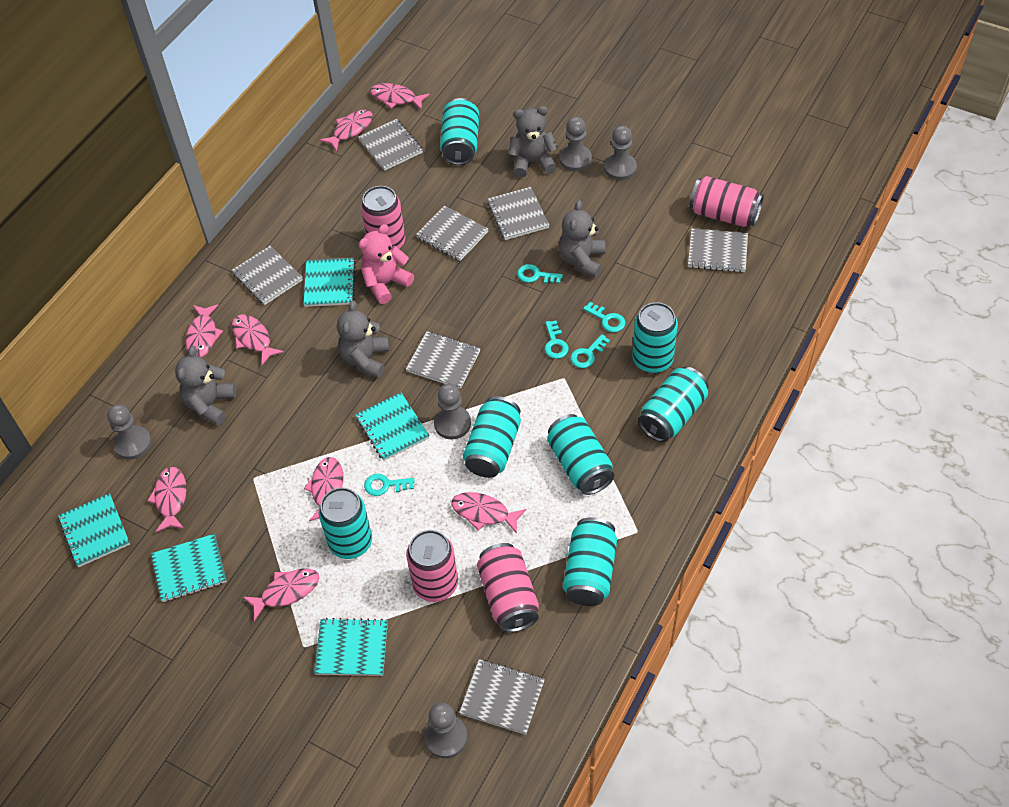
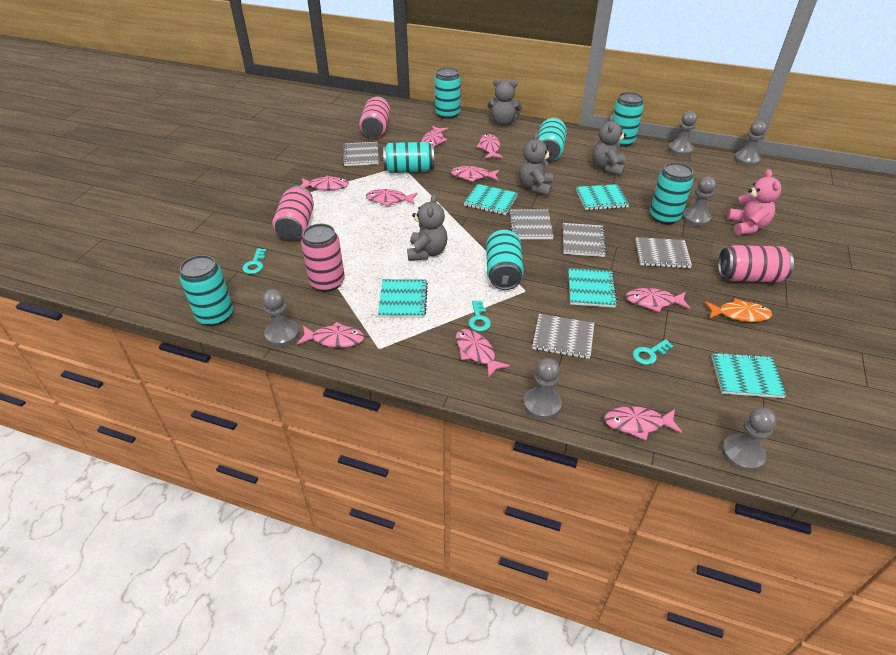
grey notebook: [231,246,303,305] [358,119,423,171] [406,331,481,389] [416,205,488,261] [459,659,545,735] [487,187,549,240] [688,228,748,273] = 7 -> [343,142,379,166] [509,209,554,239] [532,314,595,359] [563,223,607,257] [636,237,692,268] = 5
grey pawn: [107,404,152,460] [424,702,468,758] [434,384,471,440] [560,117,592,171] [604,126,637,180] = 5 -> [262,289,300,347] [523,358,562,420] [668,111,697,156] [682,177,716,227] [722,407,777,472] [734,120,767,166] = 6
orange fish: none = 0 -> [704,298,772,322] = 1
pink fish: [147,467,187,532] [186,304,223,357] [232,314,284,366] [243,569,319,621] [304,457,343,521] [320,110,373,152] [370,83,430,110] [451,492,526,534] = 8 -> [297,322,365,348] [301,175,349,190] [366,189,418,206] [422,126,448,147] [451,166,499,182] [456,329,510,378] [476,134,503,159] [604,406,682,440] [626,288,690,312] = 9
turquoise key: [364,474,415,496] [517,264,563,283] [544,321,569,359] [570,334,610,368] [583,302,625,332] = 5 -> [242,248,266,274] [469,301,491,331] [633,339,673,365] = 3

